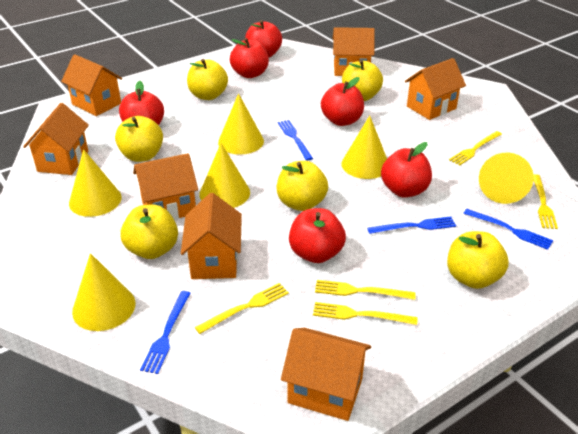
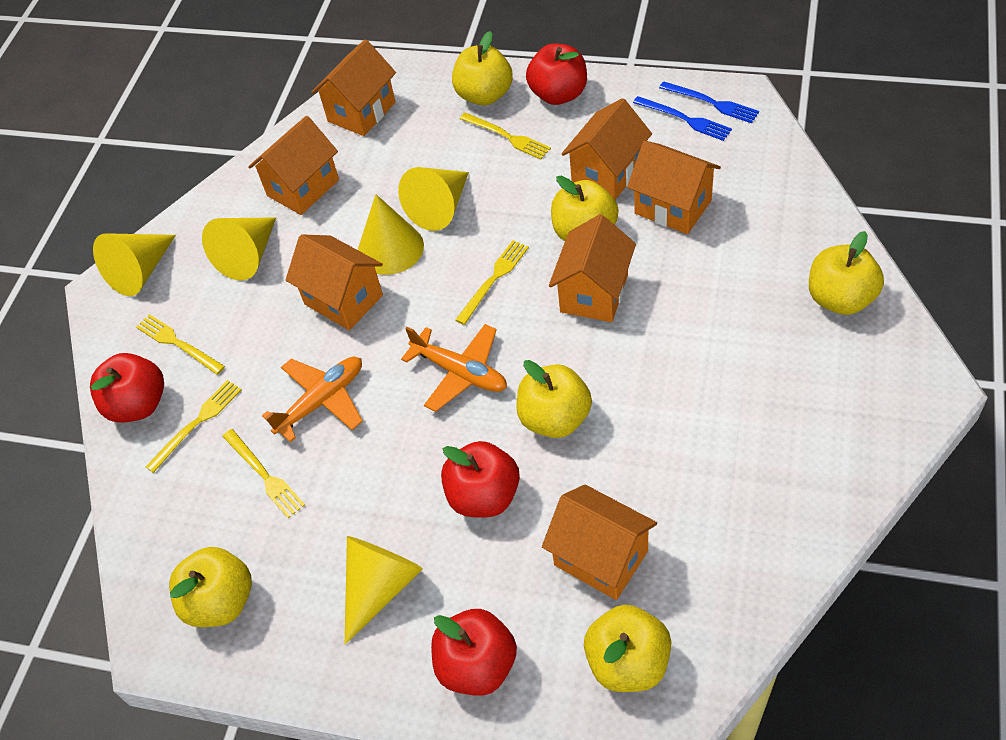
blue fork: [140,291,191,374] [278,120,313,160] [367,216,456,234] [463,209,553,250] = 4 -> [633,96,732,141] [659,81,759,123] = 2
orange plane: none = 0 -> [262,357,363,442] [401,324,507,412] = 2
red apple: [119,80,164,125] [230,38,269,78] [245,20,282,57] [289,208,346,263] [321,77,364,126] [381,142,432,198] = 6 -> [90,353,164,423] [431,609,517,696] [441,441,520,517] [526,43,587,105] = 4
yellow cone: [69,149,122,217] [72,253,135,331] [199,143,250,208] [218,93,264,155] [341,116,387,179] [479,152,534,204] = 6 -> [93,233,176,296] [202,217,276,281] [345,536,423,645] [358,194,424,275] [398,167,469,231] = 5

